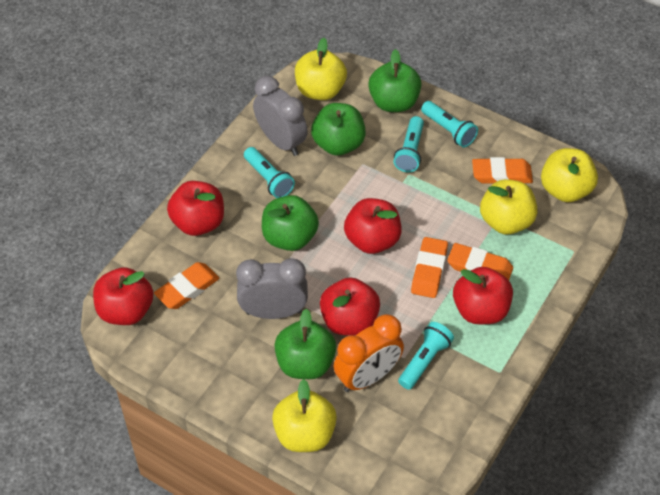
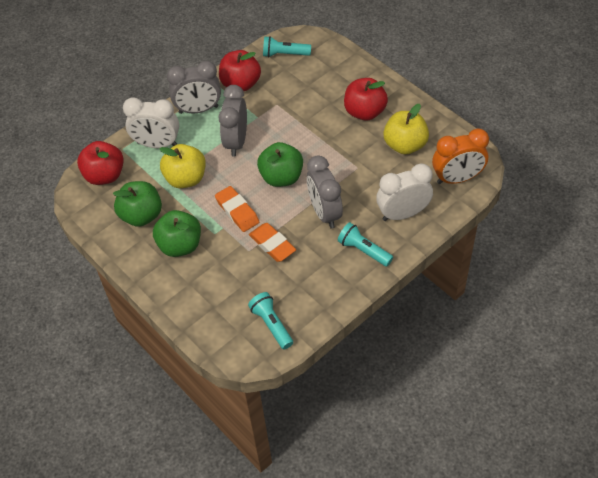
green apple: [262,195,319,251] [274,309,336,379] [311,103,366,156] [368,49,422,112] = 4 -> [113,181,162,227] [153,210,201,257] [257,142,303,187] = 3
grey clock: [236,258,308,319] [253,76,308,156] = 2 -> [167,61,221,114] [218,85,247,157] [307,155,343,228] = 3
orange eraser: [154,262,219,309] [411,237,448,298] [447,243,513,280] [472,157,533,183] = 4 -> [215,186,259,232] [249,223,296,262] = 2
red apple: [93,267,153,325] [167,181,224,236] [320,277,380,336] [344,198,402,254] [453,267,513,324] = 5 -> [77,141,124,185] [219,50,261,92] [344,78,388,121] = 3
turquoise flashlight: [244,147,295,198] [394,116,424,172] [398,322,454,390] [421,101,478,148] = 4 -> [248,292,293,349] [263,36,311,57] [338,222,393,266] = 3
white clock: none = 0 -> [123,97,179,148] [376,164,433,221] = 2
yellow apple: [272,379,337,452] [295,38,347,100] [480,179,537,235] [541,148,598,202] = 4 -> [159,144,206,188] [383,104,429,154] = 2

